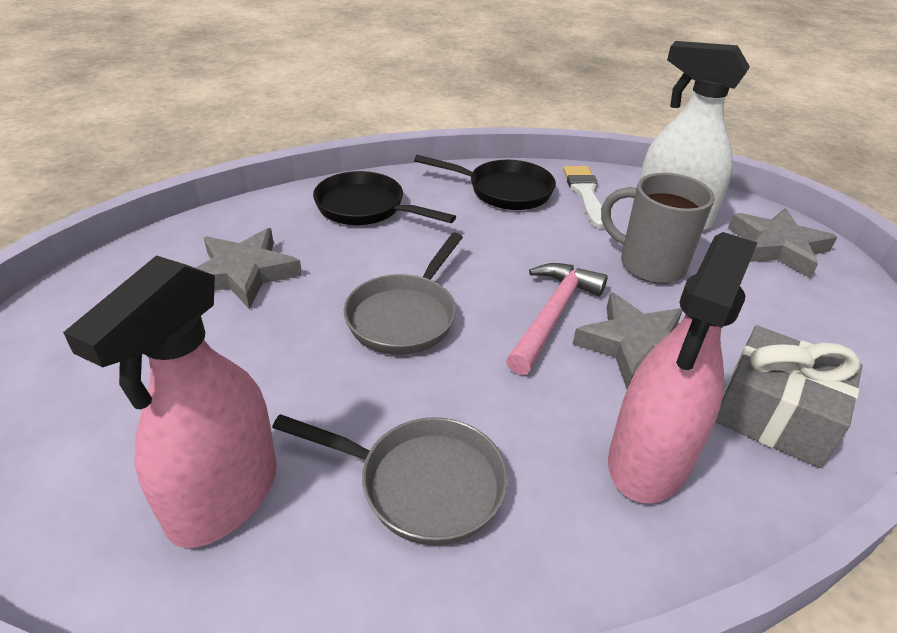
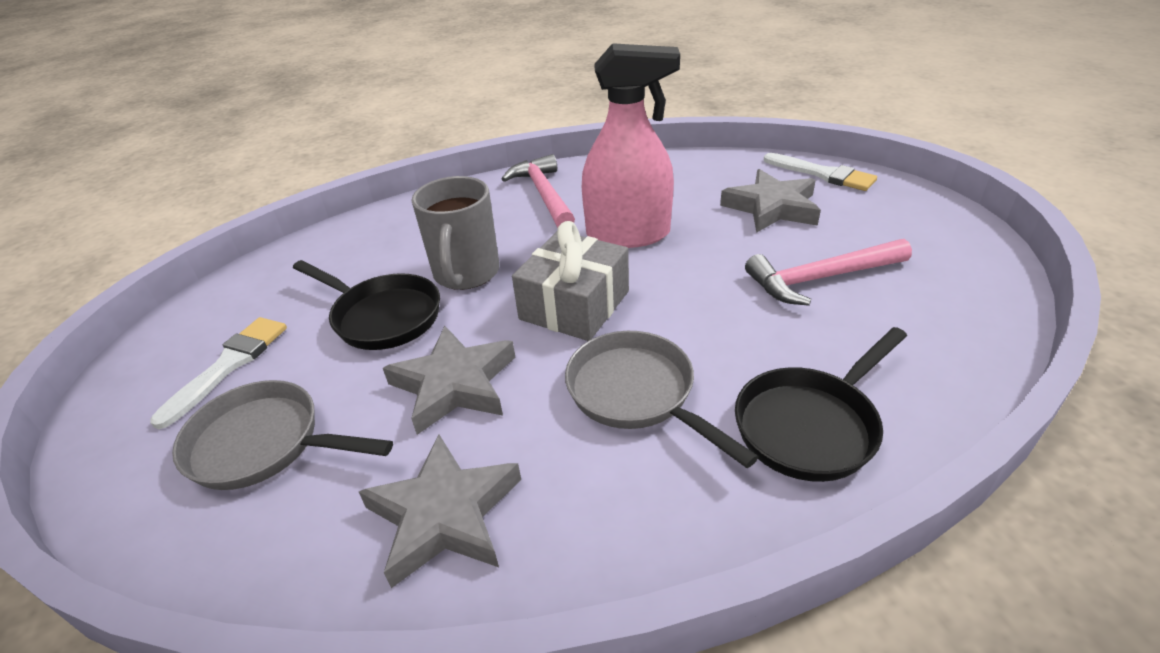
pink hammer: [506,263,608,375] = 1 -> [502,154,575,228] [745,239,912,306] = 2
pink spray bottle: [63,255,277,548] [608,232,757,503] = 2 -> [582,43,680,248] = 1
white brush: [563,166,605,228] = 1 -> [150,317,287,429] [764,153,877,191] = 2
white spray bottle: [639,41,750,230] = 1 -> none = 0

